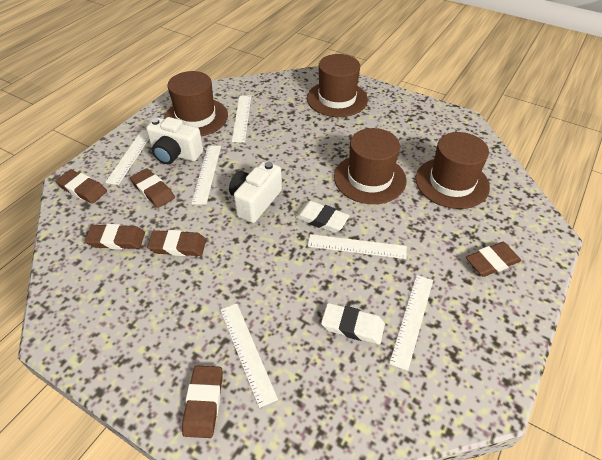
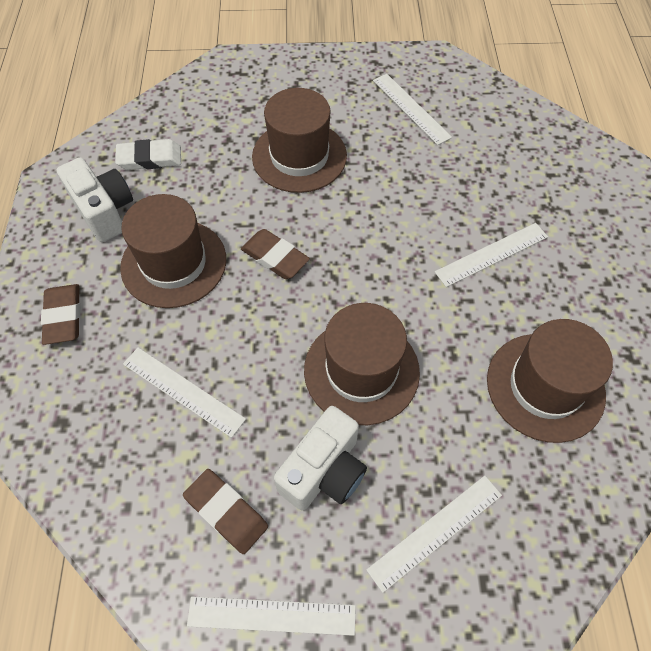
brown eraser: [55,169,107,204] [85,224,145,249] [130,169,175,208] [147,230,206,256] [182,365,223,438] [466,242,521,277] = 6 -> [41,284,81,345] [183,469,268,554] [241,229,310,279] = 3
white eraser: [295,201,350,233] [321,303,385,345] = 2 -> [115,139,181,170] = 1
white ruler: [105,130,149,185] [192,146,221,205] [220,303,278,408] [232,95,251,142] [308,234,407,259] [389,275,433,371] = 6 -> [123,348,246,438] [187,596,356,636] [366,476,502,593] [373,74,452,145] [435,223,548,287] = 5

